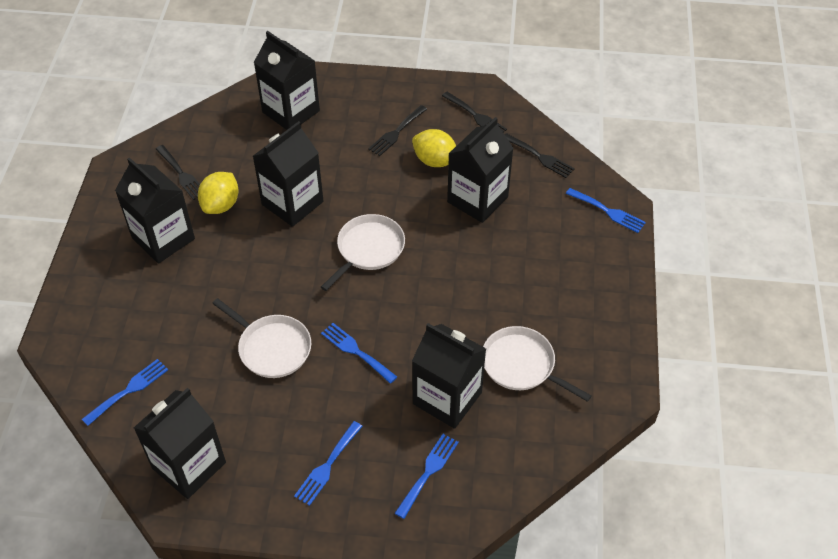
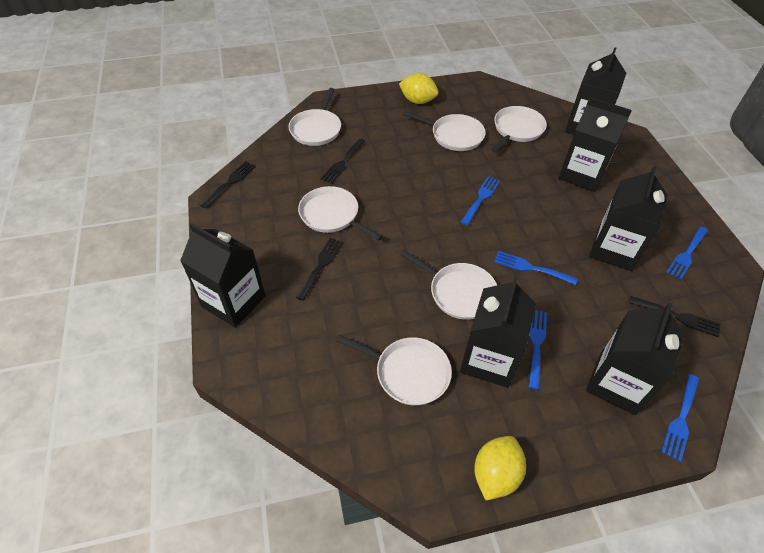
white pan: [212,298,311,378] [321,214,405,291] [483,326,592,402] = 3 -> [289,88,341,146] [298,186,383,240] [337,335,452,406] [400,250,497,320] [403,111,486,151] [492,106,547,153] = 6

